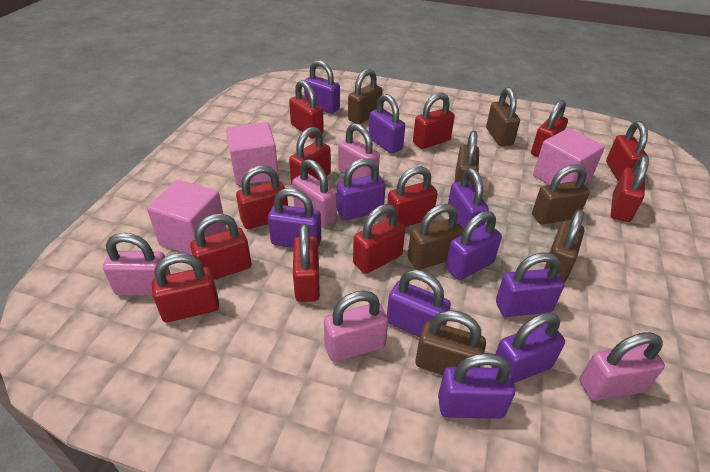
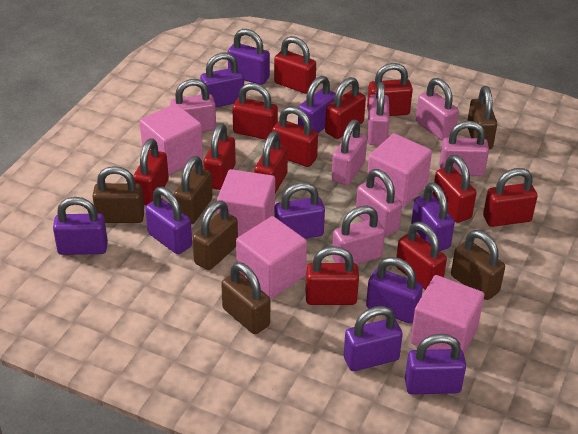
brown padlock: [348,69,383,124] [407,204,464,270] [415,310,486,375] [454,131,479,188] [486,87,520,146] [532,164,590,225] [544,209,585,283] = 7 -> [92,166,145,223] [174,156,213,225] [192,200,238,270] [221,262,270,334] [451,230,505,300] [467,86,497,150] = 6
pink cube: [147,180,226,255] [226,122,279,185] [533,128,605,185] = 3 -> [140,103,203,175] [217,169,275,237] [236,216,307,299] [367,133,432,207] [410,275,484,353] = 5
pink padlock: [103,233,171,296] [292,159,337,227] [324,290,388,362] [338,123,380,179] [580,332,665,401] = 5 -> [170,79,216,132] [332,120,367,185] [332,206,385,264] [356,169,402,236] [368,82,390,146] [416,78,459,141] [439,121,489,176] = 7

